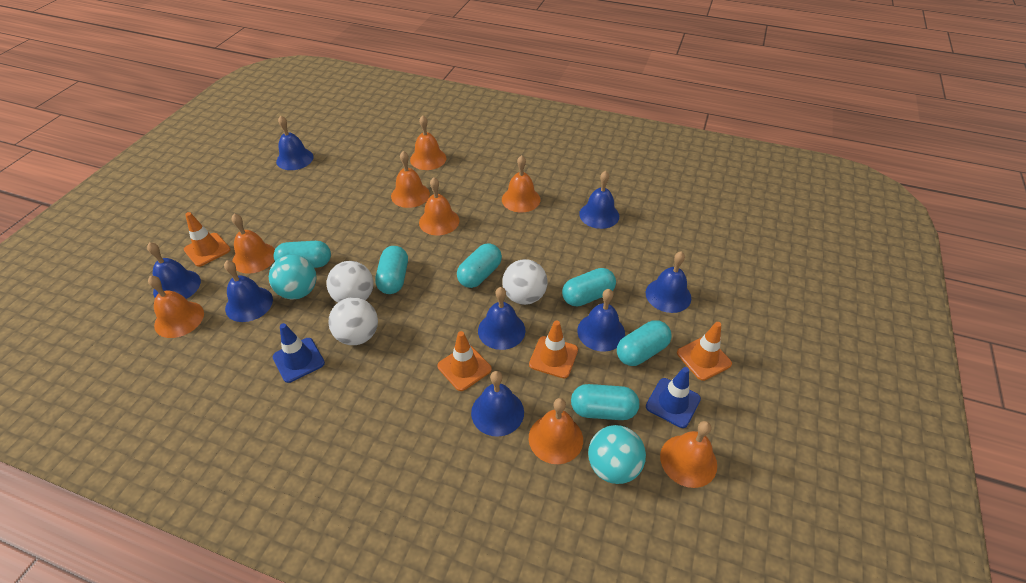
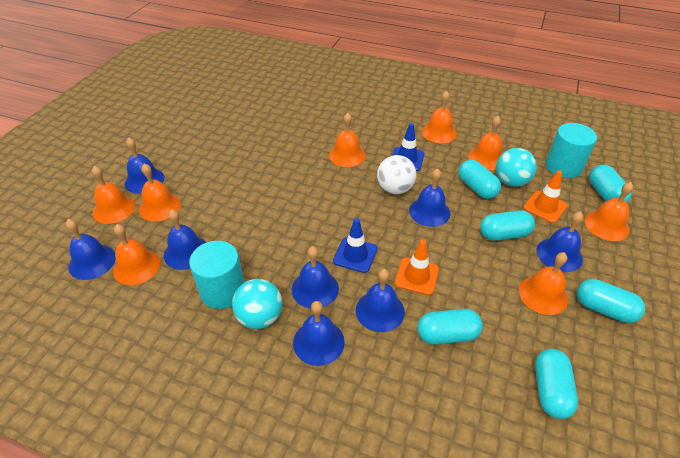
orange traffic cone: [184,212,231,267] [437,331,492,391] [529,320,578,378] [677,322,732,381] = 4 -> [395,240,439,295] [523,170,568,223] = 2
turquoise cylinder: none = 0 -> [189,241,245,309] [546,123,597,178] = 2
white ball: [327,261,373,303] [328,297,378,345] [502,259,548,305] = 3 -> [377,155,416,195] = 1

